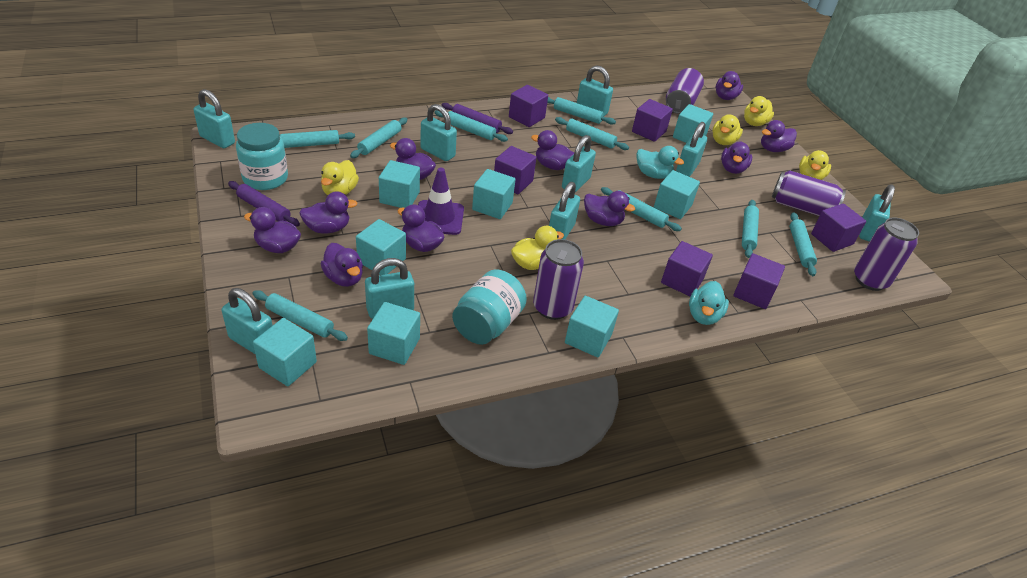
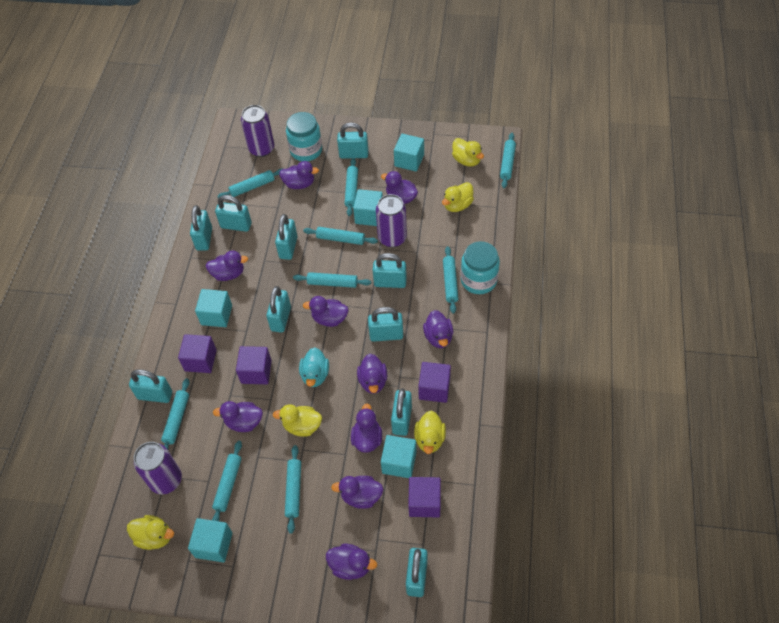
purple can: [533,239,584,320] [666,68,704,114] [772,170,846,216] [854,218,919,291] = 4 -> [134,442,182,494] [241,105,274,157] [376,194,407,247] = 3
purple cube: [494,146,537,194] [509,85,548,127] [632,99,673,142] [661,241,713,296] [733,253,785,309] [811,203,866,252] = 6 -> [178,334,217,373] [236,346,272,384] [408,477,441,518] [418,362,451,403] = 4
purple rolling pin: [228,181,300,226] [441,103,513,134] = 2 -> none = 0
purple traffic cone: [418,168,464,235] = 1 -> none = 0
turquoise cube: [253,318,317,386] [356,219,406,275] [367,302,420,365] [379,160,420,208] [472,169,516,219] [565,296,619,357] [654,170,700,219] [673,104,713,143] = 8 -> [188,518,233,562] [195,289,232,327] [353,189,383,226] [381,435,417,478] [394,134,424,172] = 5
turquoise duck: [637,146,684,179] [689,281,729,325] = 2 -> [299,347,329,387] = 1
turquoise padlock: [194,89,235,148] [222,288,273,355] [365,258,414,319] [420,104,457,161] [549,182,580,239] [562,135,596,192] [577,65,613,117] [676,122,707,177] [859,184,895,242] = 9 -> [129,369,172,403] [190,205,212,251] [215,195,252,232] [266,286,291,333] [275,214,297,260] [337,123,369,159] [368,307,403,342] [373,253,407,288] [391,388,412,436] [406,548,428,597] = 10

